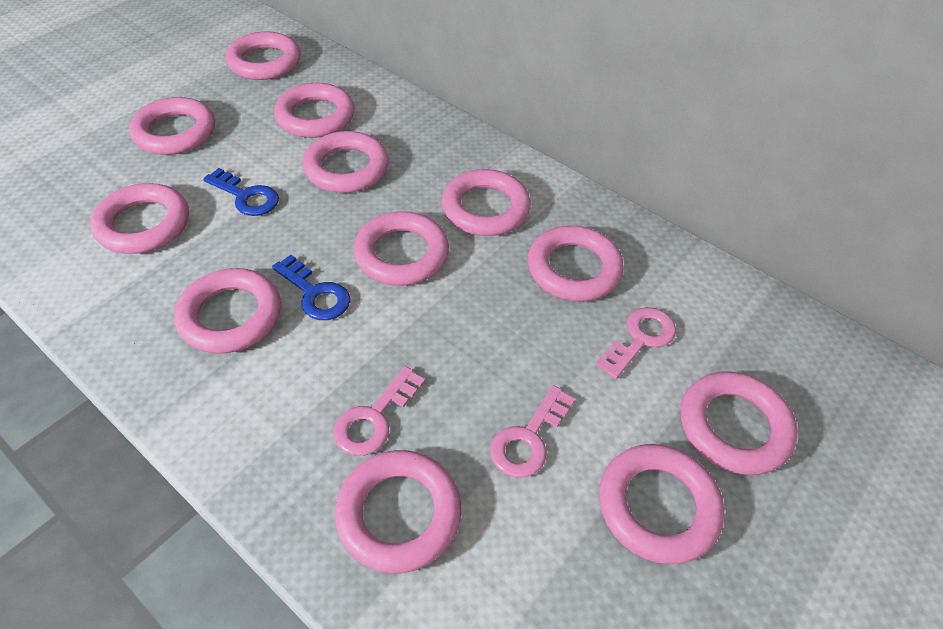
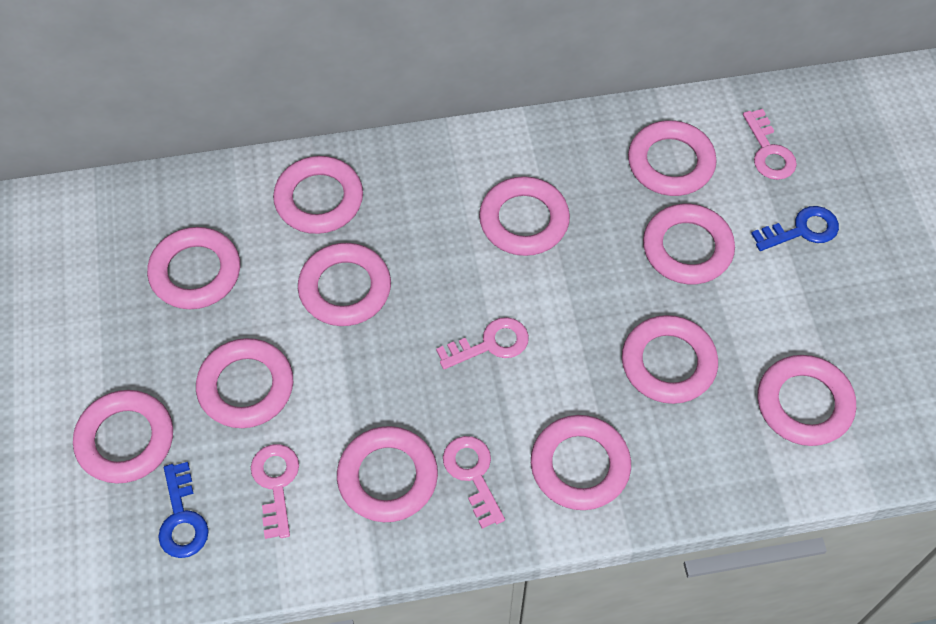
pink key: [333,366,425,456] [490,385,575,478] [596,307,676,379] = 3 -> [251,444,299,539] [436,317,529,369] [443,436,505,529] [743,109,797,180] = 4

